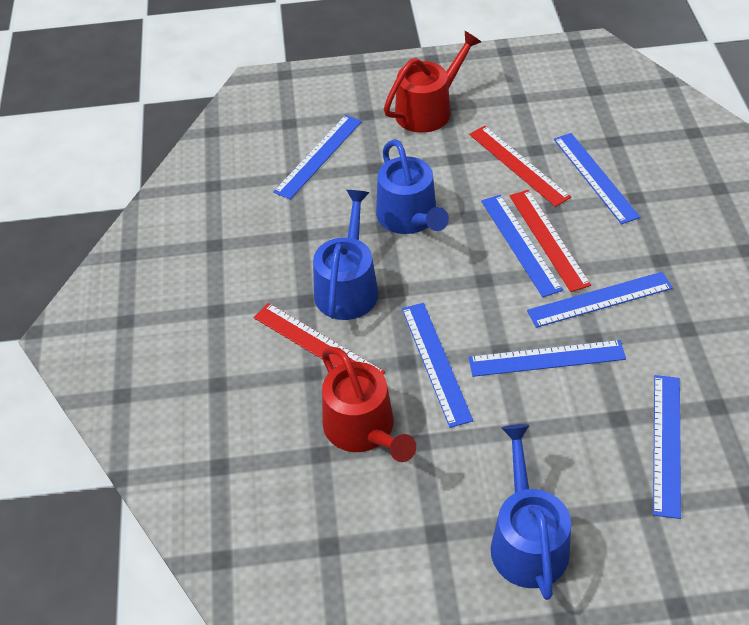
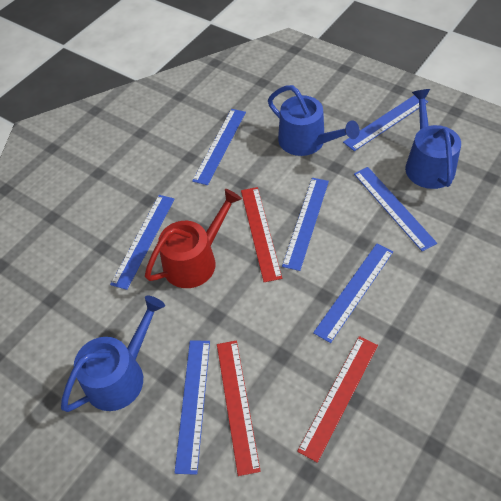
red watering can: [322,346,416,462] [384,31,481,133] = 2 -> [145,189,242,288] = 1

